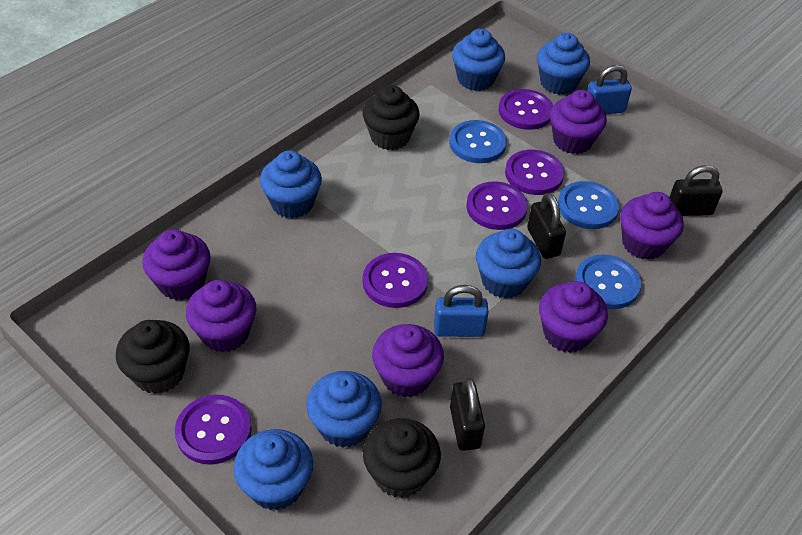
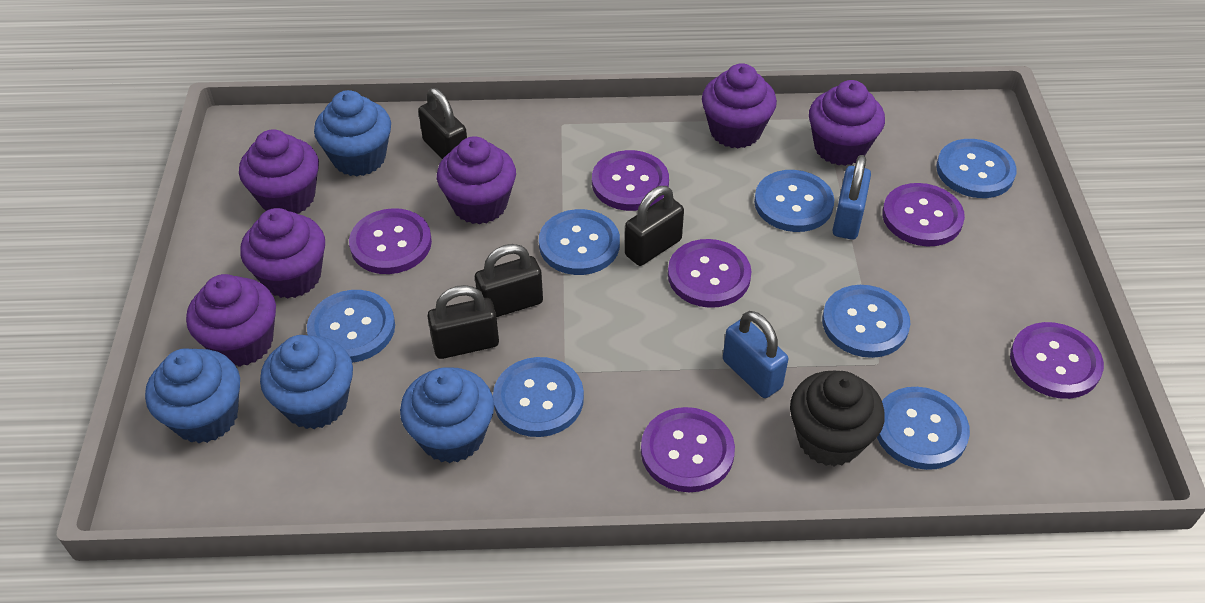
black cupcake: [116,320,190,394] [363,85,420,150] [363,418,441,498] = 3 -> [790,371,885,466] = 1
black padlock: [450,378,485,451] [527,193,566,259] [669,165,722,216] = 3 -> [418,88,467,159] [427,285,499,359] [475,244,543,317] [625,186,684,266] = 4
blue button: [449,120,507,163] [558,181,620,229] [575,255,642,309] = 3 -> [307,290,395,363] [493,357,584,437] [539,209,620,275] [754,170,834,232] [822,285,910,358] [877,387,970,470] [936,139,1017,198] = 7
blue cupcake: [233,429,313,511] [260,150,322,218] [307,371,382,448] [452,29,505,91] [476,229,541,299] [537,33,590,95] = 6 -> [145,348,240,443] [260,335,353,429] [314,90,391,176] [400,367,494,463] = 4
purple button: [175,395,252,464] [363,253,428,308] [466,181,528,230] [498,89,553,130] [505,150,565,195] = 5 -> [349,208,432,274] [592,150,669,211] [641,407,735,492] [668,239,751,308] [882,183,965,246] [1010,322,1104,399] = 6

